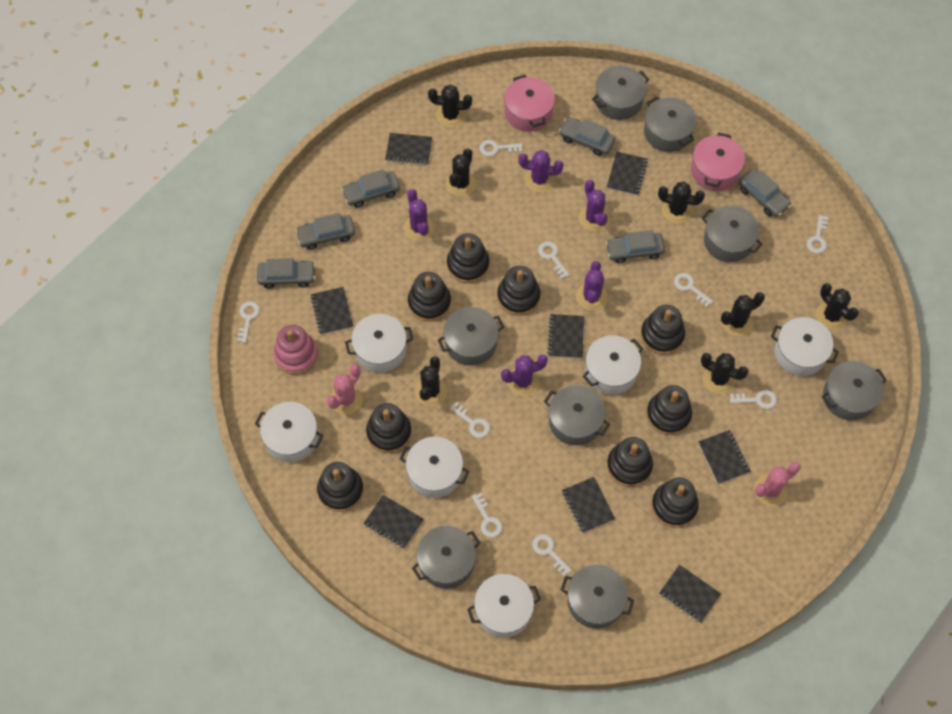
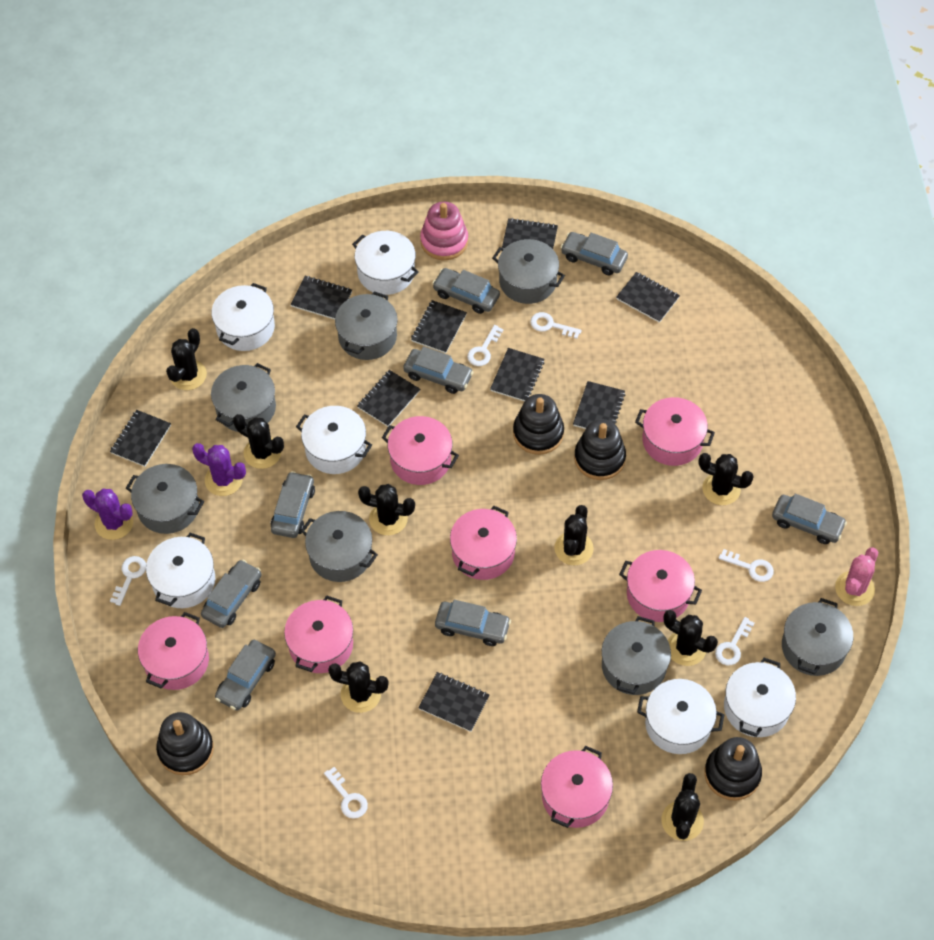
black cactus: [414,356,447,406] [428,85,472,127] [446,148,476,196] [658,182,705,224] [701,353,749,394] [721,292,765,336] [816,283,859,330] = 7 -> [166,328,207,390] [233,414,284,469] [328,661,389,713] [358,484,415,535] [554,505,594,565] [662,773,704,841] [663,610,718,666] [699,453,754,505] = 8
black notebook: [310,287,353,335] [363,495,424,549] [385,133,432,165] [547,314,584,358] [562,477,615,533] [607,152,648,196] [659,565,721,623] [698,430,751,484] = 8 -> [110,410,171,467] [290,276,352,319] [357,370,420,426] [411,300,467,353] [418,672,489,732] [490,348,545,401] [502,218,558,249] [573,381,625,429] [616,272,680,323] = 9
black stacking toy: [317,462,364,512] [366,403,412,453] [408,272,451,322] [447,233,489,283] [497,266,540,316] [607,437,653,487] [641,305,685,355] [647,385,692,435] [652,477,699,527] = 9 -> [156,712,214,775] [513,394,564,455] [574,419,626,480] [704,737,762,801] = 4
grey car: [257,258,316,289] [295,213,355,250] [341,169,400,208] [559,117,616,156] [606,230,665,263] [738,169,791,217] = 6 -> [201,560,261,628] [215,640,276,710] [270,471,315,538] [403,347,473,394] [432,268,500,314] [435,600,511,646] [560,232,628,275] [772,494,847,544] = 8
grey pot: [412,526,480,589] [438,307,504,366] [544,385,610,445] [561,565,634,629] [592,66,649,120] [644,97,697,152] [702,206,763,262] [822,361,887,421] = 8 -> [126,464,204,534] [211,363,276,432] [301,511,378,582] [335,291,398,360] [492,239,565,304] [602,616,671,695] [782,598,853,676] = 7
pink cactus: [327,364,363,414] [754,462,800,506] = 2 -> [835,547,878,606] = 1
pink pot: [504,75,555,132] [691,133,745,191] = 2 -> [138,612,209,690] [284,595,353,673] [382,416,459,485] [450,506,517,580] [541,746,613,828] [619,550,702,622] [635,397,715,466] = 7
purple cactus: [404,189,435,241] [501,355,548,396] [518,150,563,192] [576,261,608,310] [578,180,609,232] = 5 -> [82,489,133,540] [192,443,246,496] = 2
white key: [237,301,260,343] [450,402,490,438] [472,493,503,538] [480,140,523,156] [532,534,572,576] [538,242,570,279] [674,273,713,307] [730,390,777,409] [807,215,828,254] = 9 -> [110,556,146,606] [324,767,368,819] [467,325,503,366] [530,312,581,339] [715,617,755,665] [719,549,774,582] = 6

